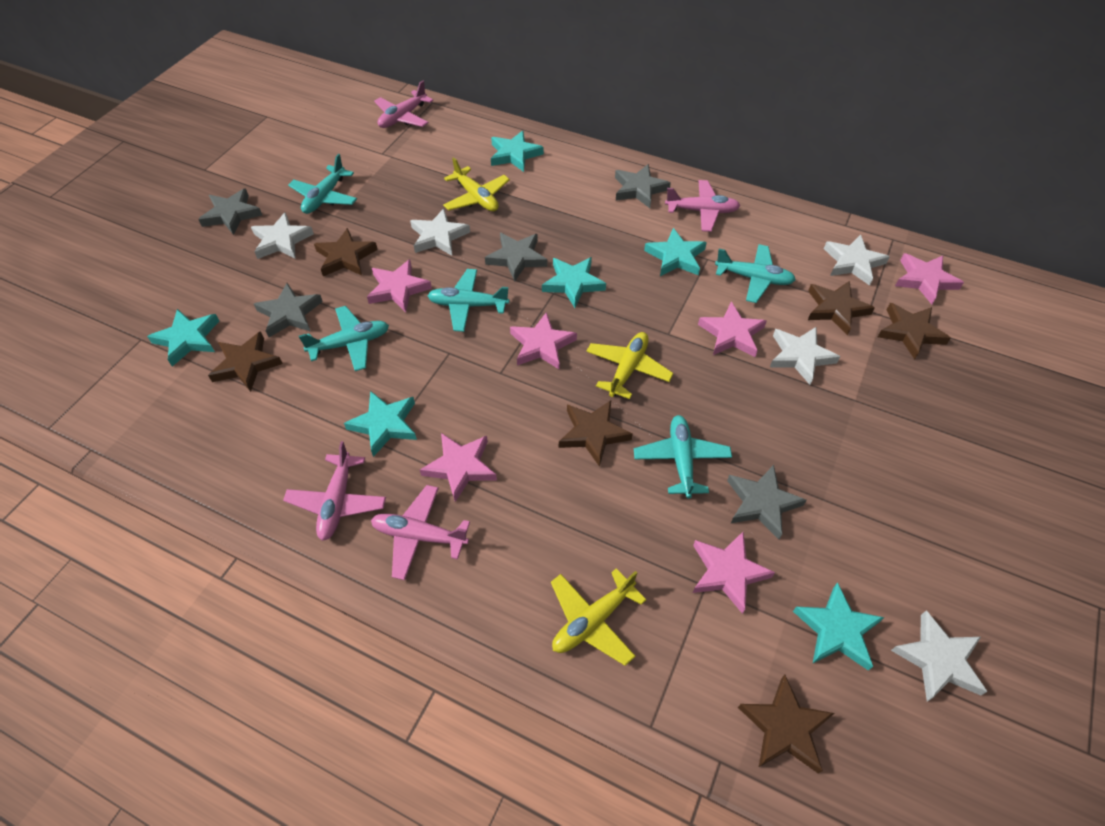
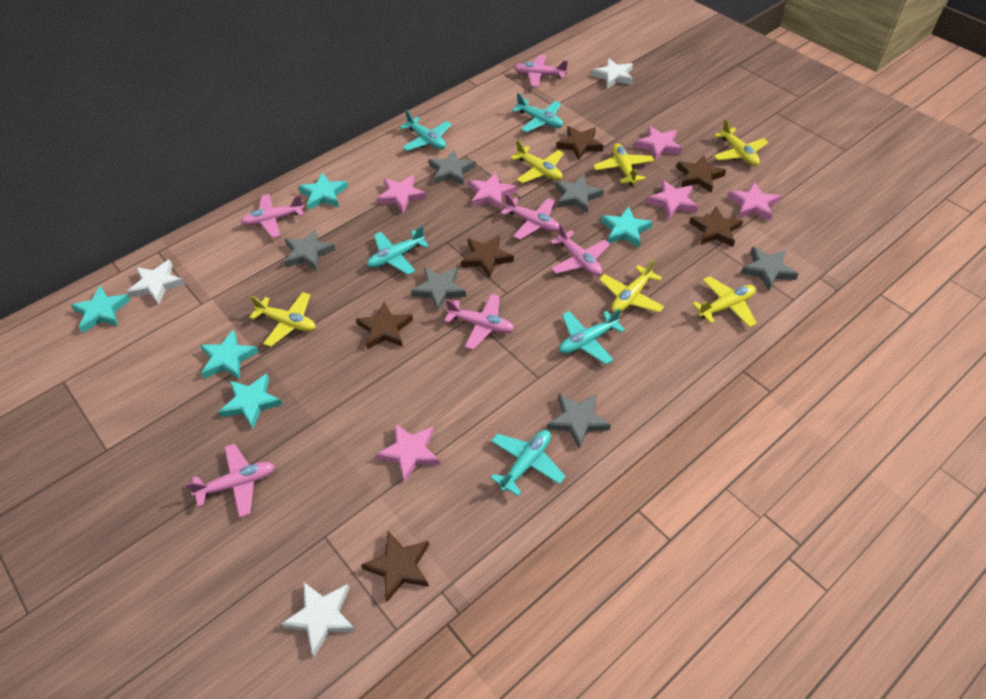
grey star: [198,188,262,235] [254,283,323,337] [485,233,547,282] [615,164,671,208] [727,465,807,539] = 5 -> [284,229,336,271] [411,267,466,312] [428,150,476,185] [547,394,611,449] [555,174,604,213] [741,246,799,291] = 6
pink plane: [283,441,386,541] [371,485,470,580] [374,81,433,128] [665,180,740,232] = 4 -> [185,444,275,518] [241,194,304,238] [444,294,514,350] [501,194,559,240] [514,55,568,87] [550,223,610,276] = 6
turquoise star: [147,309,219,366] [344,391,417,457] [491,130,544,172] [542,257,606,308] [644,228,707,276] [793,582,884,671] = 6 -> [71,286,130,333] [200,330,259,379] [219,374,283,428] [298,172,348,210] [601,206,653,248] = 5
white star: [251,212,314,259] [410,209,470,256] [770,327,841,385] [824,235,890,286] [891,610,988,701] = 5 -> [127,259,185,305] [281,583,355,657] [592,58,633,88] = 3
yellow plane: [443,157,510,211] [551,568,646,666] [586,332,673,399] = 3 -> [249,292,316,347] [510,140,564,183] [593,143,655,185] [599,259,665,313] [693,276,757,328] [713,119,768,166] = 6

